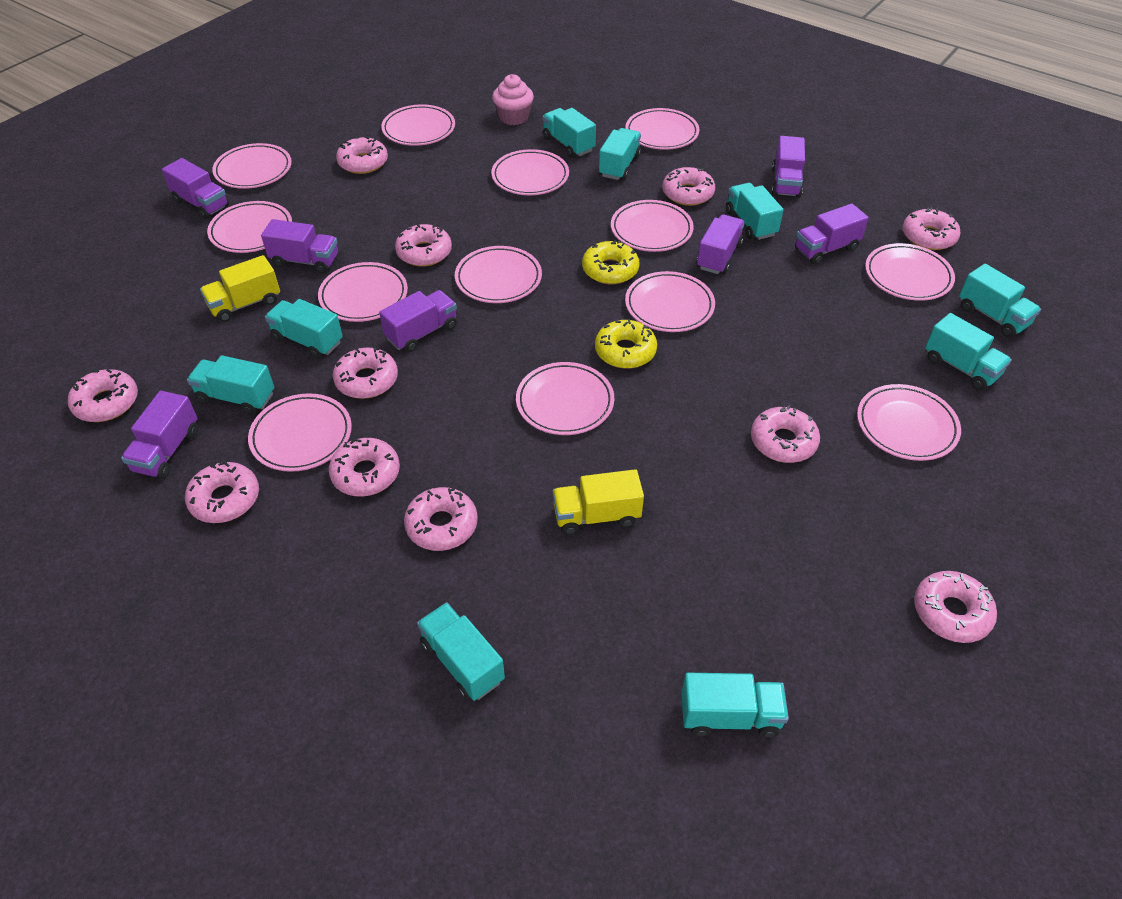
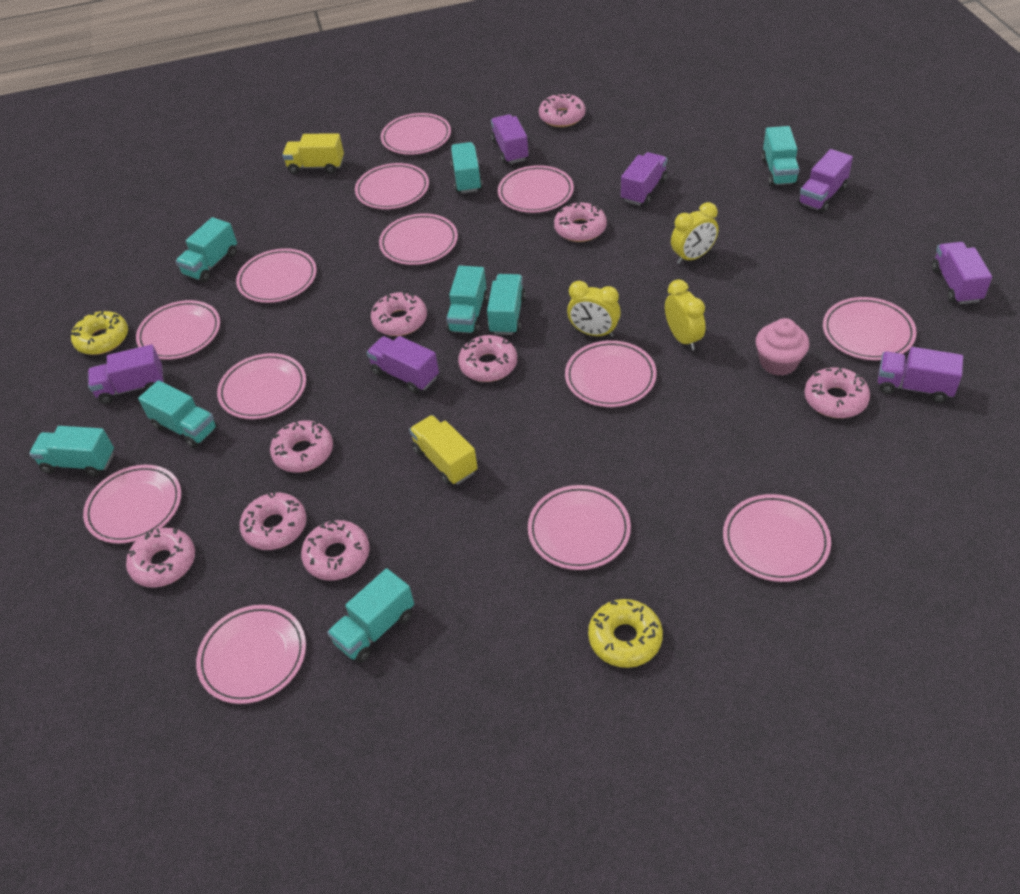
pink donut: [68,369,138,422] [185,462,259,523] [329,438,400,496] [333,347,398,399] [336,136,388,174] [395,224,452,266] [404,487,478,551] [662,167,715,206] [751,405,820,463] [903,207,961,250] [914,571,997,643] = 11 -> [126,528,195,588] [240,491,307,550] [270,420,333,473] [301,520,370,581] [371,291,427,336] [458,335,517,382] [539,93,585,127] [554,202,607,242] [804,367,870,418] = 9
turquoise truck: [187,355,274,415] [265,299,343,359] [417,602,505,701] [543,108,596,158] [599,128,641,180] [681,673,789,738] [726,183,784,240] [925,313,1012,390] [959,264,1041,337] = 9 -> [29,426,114,477] [138,380,218,448] [176,217,237,282] [327,568,414,663] [446,266,488,334] [451,142,483,194] [487,274,526,335] [762,126,800,186] = 8
yellow clock: none = 0 -> [567,281,621,337] [665,279,705,351] [671,202,718,264] = 3

